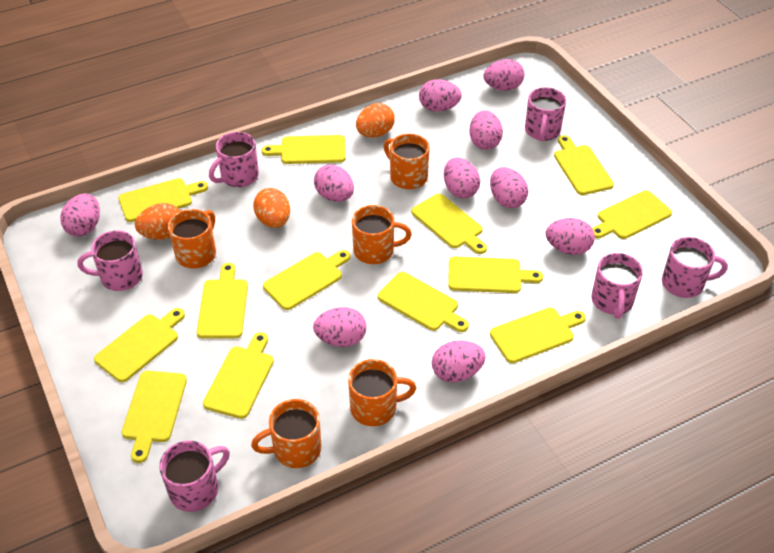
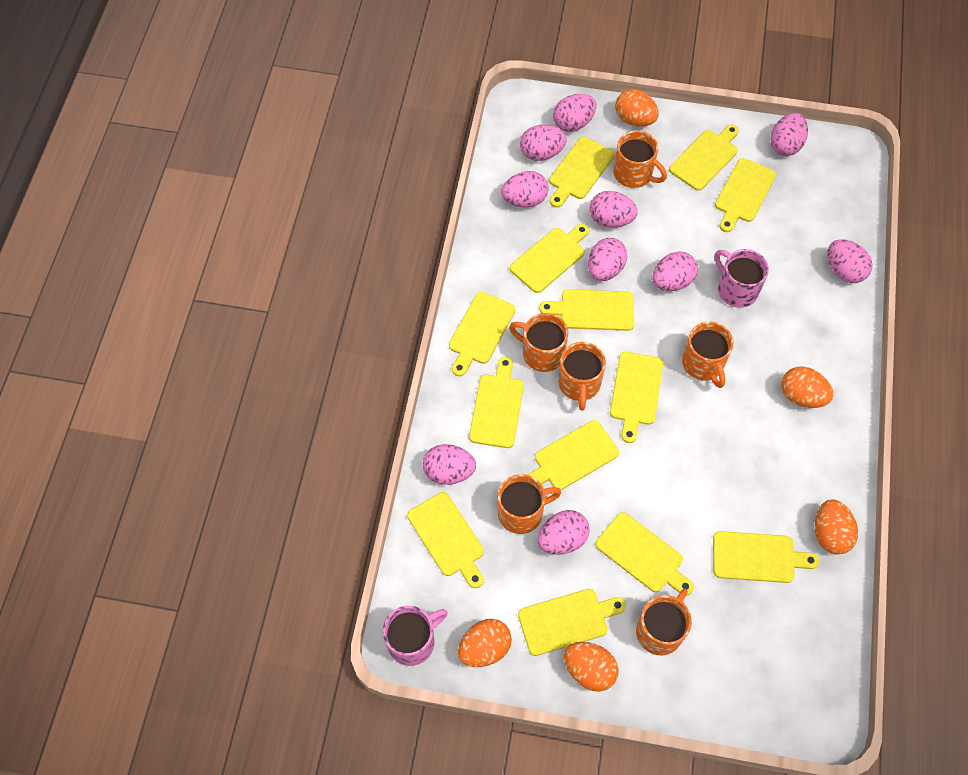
orange egg: [135,203,180,240] [253,188,290,228] [356,103,395,138] = 3 -> [458,619,512,667] [564,642,619,692] [615,89,658,127] [781,366,833,408] [815,499,858,554] = 5
orange mug: [168,209,216,269] [251,399,322,468] [348,359,416,426] [352,205,412,264] [384,134,430,189] = 5 -> [498,474,561,534] [509,313,568,372] [558,342,606,410] [614,130,667,188] [636,589,692,655] [682,321,734,388] = 6
pink mug: [77,230,143,291] [159,440,230,512] [209,132,259,187] [525,87,566,141] [591,253,643,319] [662,237,728,298] = 6 -> [383,606,448,666] [714,249,769,308] = 2

